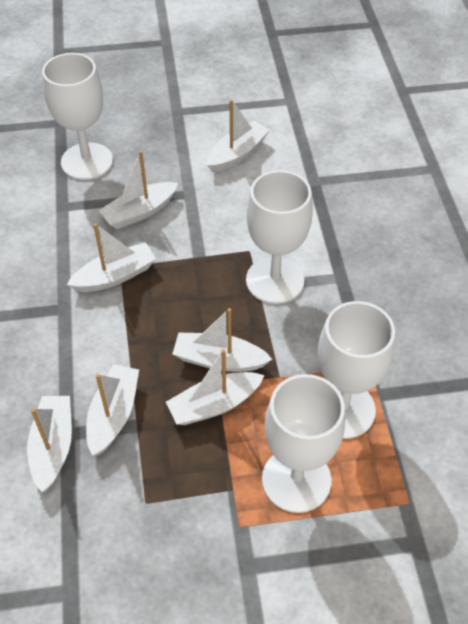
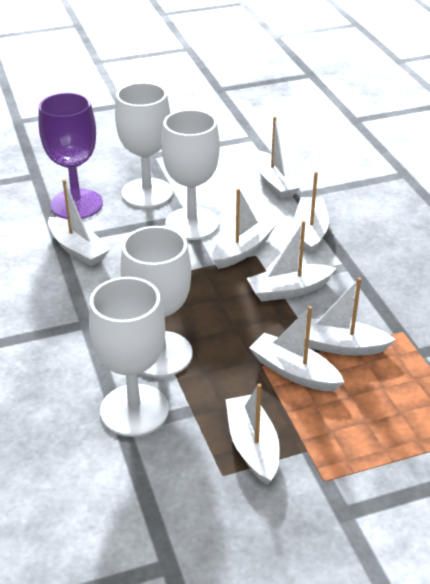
purple goblet: none = 0 -> [38,92,103,219] = 1
white boat: [27,396,72,492] [67,223,156,292] [86,364,139,456] [98,150,178,229] [166,349,264,425] [172,308,272,372] [207,100,270,172] = 7 -> [48,179,110,266] [212,188,276,269] [226,383,280,485] [247,221,336,302] [249,306,344,391] [256,116,301,199] [294,171,329,254] [304,277,396,355] = 8

